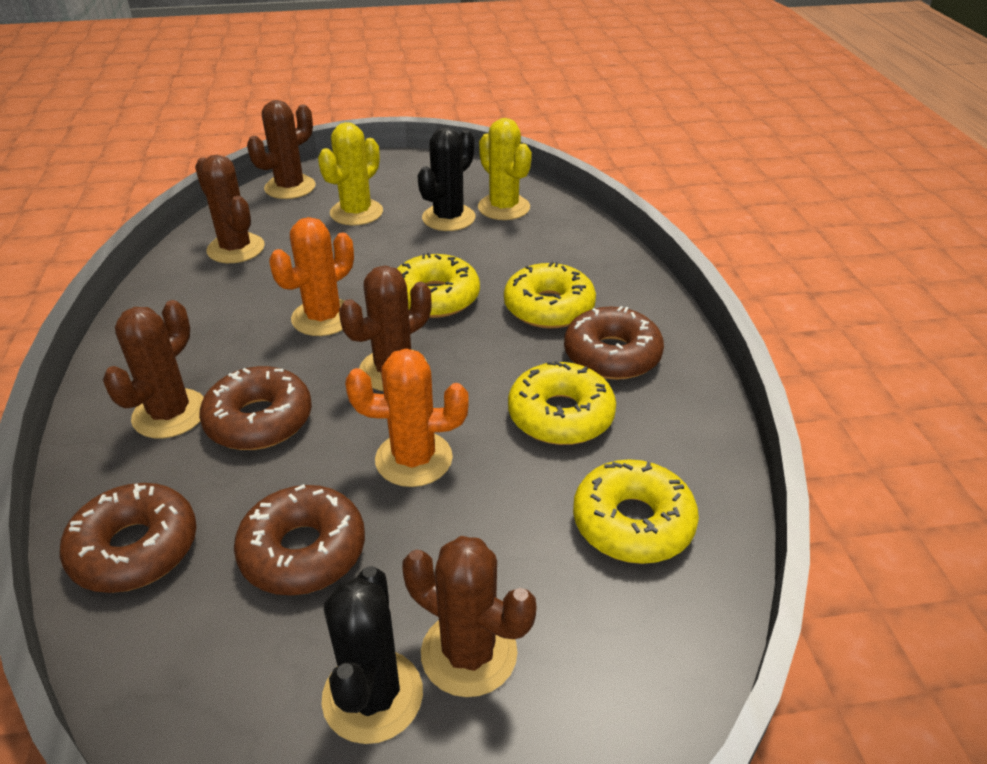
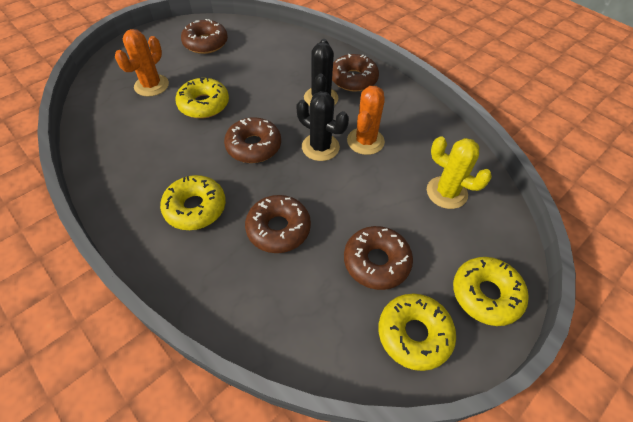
brown cactus: [103,300,204,439] [195,155,265,263] [247,100,315,199] [339,266,432,391] [402,536,536,697] = 5 -> none = 0
brown donut: [60,483,197,593] [199,366,312,450] [234,484,365,595] [564,306,664,380] = 4 -> [181,19,228,54] [224,117,281,163] [245,195,311,253] [332,54,379,92] [344,226,413,290] = 5
yellow cactus: [318,122,383,226] [478,118,532,220] = 2 -> [427,136,492,209] = 1

